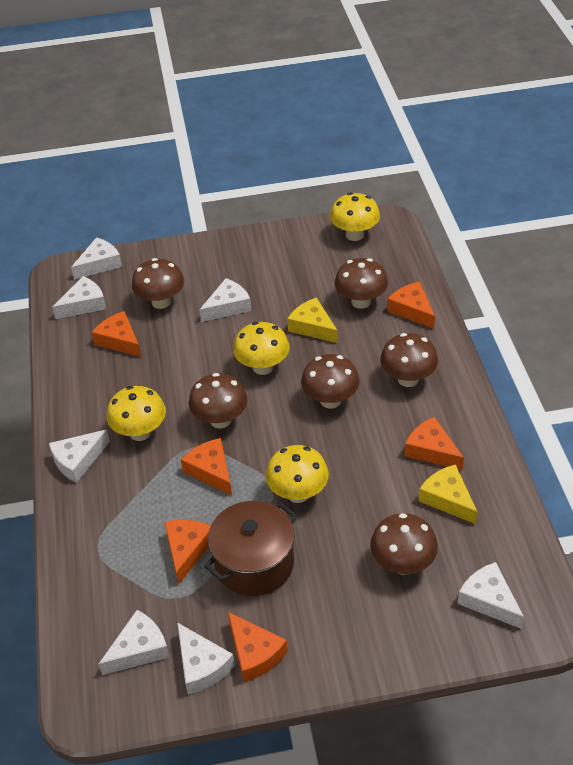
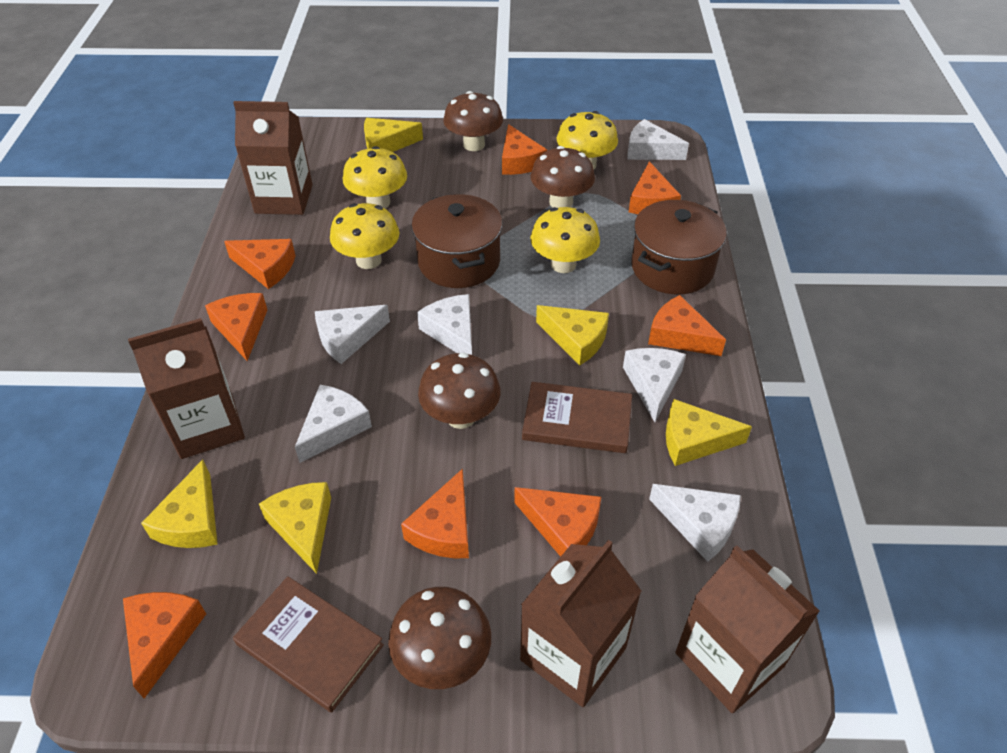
brown book: none = 0 -> [233,576,384,712] [522,382,632,453] = 2
brown carton: none = 0 -> [128,318,245,459] [233,101,313,215] [520,540,641,707] [675,545,820,713] = 4
brown mushroom: [132,258,184,309] [189,373,248,429] [301,354,360,409] [335,258,388,309] [370,513,438,575] [380,333,438,387] = 6 -> [388,587,491,689] [418,353,501,429] [443,91,503,151] [530,146,595,208] = 4
brown pot: [204,501,298,596] = 1 -> [411,194,502,288] [631,200,726,294] = 2
orange cheese: [91,311,141,357] [164,520,211,584] [181,438,232,495] [228,612,288,682] [387,282,435,329] [404,417,464,470] = 6 -> [123,592,206,699] [205,293,267,361] [224,239,296,289] [401,469,469,558] [502,124,547,175] [514,487,601,557] [629,161,681,214] [648,295,726,356] = 8
white cheese: [49,430,110,483] [52,276,106,319] [71,237,122,280] [98,610,170,675] [177,622,235,695] [200,278,252,322] [457,562,524,629] = 7 -> [295,385,372,463] [315,305,390,364] [417,294,472,355] [623,348,686,422] [628,119,689,160] [649,484,741,562] = 6
yellow cheese: [287,297,338,343] [419,464,477,524] = 2 -> [141,460,217,548] [259,482,331,574] [364,118,423,152] [536,305,609,365] [666,399,752,466] = 5

